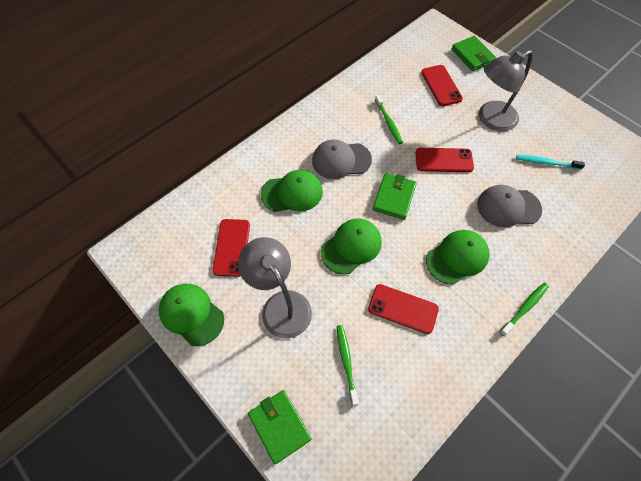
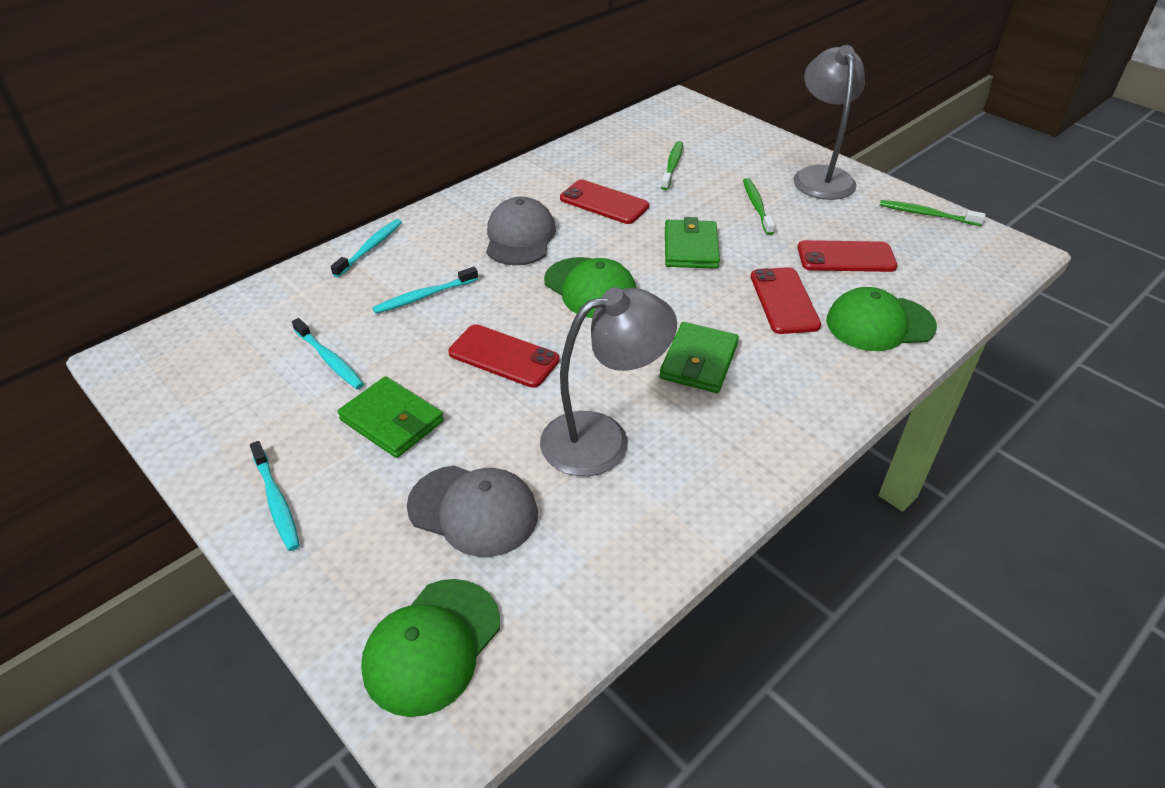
green cap: [158,284,224,346] [261,170,323,212] [321,218,382,275] [426,230,490,285] = 4 -> [361,579,500,717] [544,257,636,318] [826,287,937,351] = 3
turquoise toothbrush: [516,155,585,170] = 1 -> [250,441,300,551] [292,318,364,389] [331,219,402,278] [372,267,478,314] = 4

